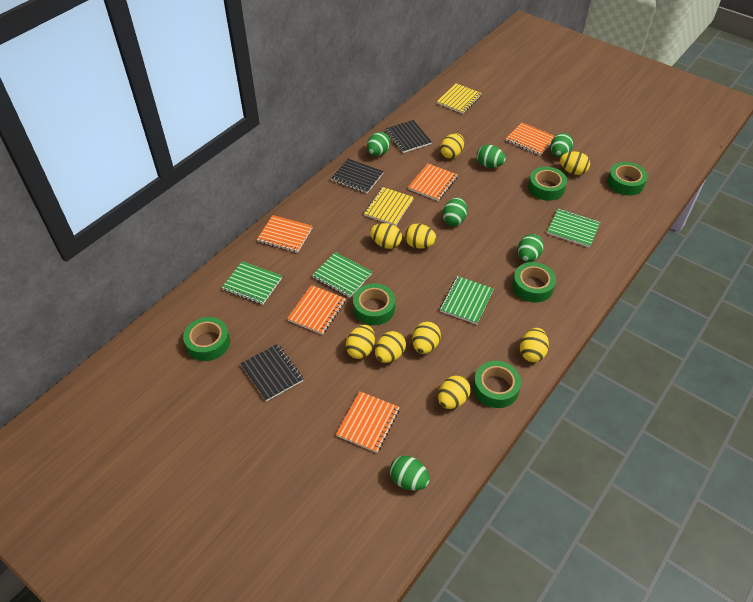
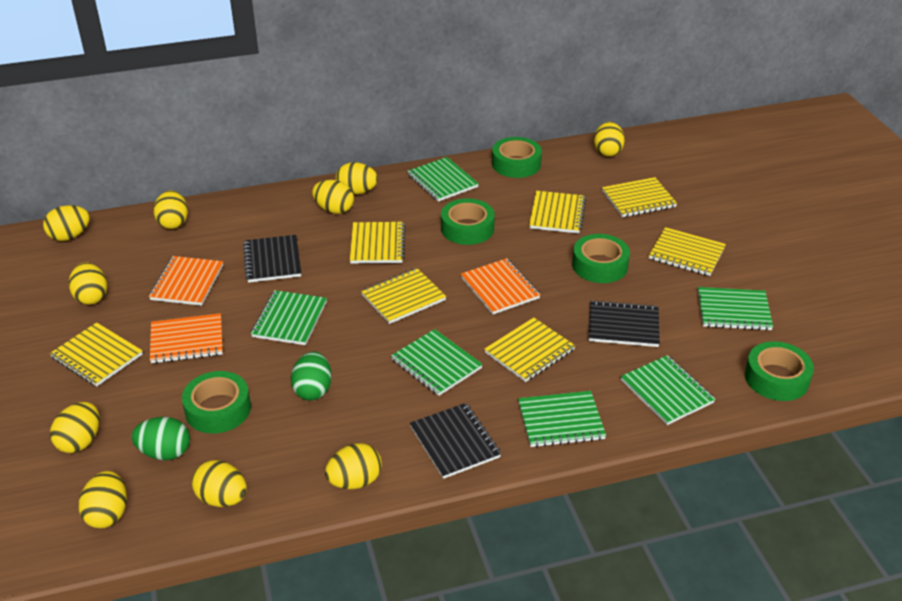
green egg: [367,132,390,156] [390,456,430,491] [443,197,467,226] [477,145,506,168] [518,234,544,262] [550,133,573,157] = 6 -> [131,417,190,460] [291,352,332,401] = 2
green notebook: [222,261,282,305] [312,252,372,298] [440,276,494,324] [547,209,600,248] = 4 -> [251,290,327,345] [391,329,483,396] [407,157,479,202] [518,391,606,447] [621,355,715,425] [698,287,773,331] = 6
green tape: [183,317,230,361] [353,283,395,325] [473,361,521,408] [512,262,556,303] [528,167,567,201] [607,162,648,195] = 6 -> [182,371,251,434] [441,199,495,245] [492,137,542,178] [572,234,630,283] [745,341,814,401] = 5
orange notebook: [257,215,313,253] [287,285,346,335] [336,391,400,453] [408,164,457,201] [506,122,555,155] = 5 -> [149,256,223,306] [150,313,223,363] [461,258,540,314] = 3
yellow egg: [346,325,375,359] [370,223,402,249] [375,331,406,363] [404,224,437,249] [412,321,441,354] [438,375,471,409] [440,133,464,159] [520,328,549,362] [560,151,590,175] = 9 -> [43,205,90,241] [50,402,100,453] [69,262,108,305] [79,471,127,529] [153,190,188,229] [192,460,247,507] [312,180,354,214] [325,443,382,489] [335,162,378,195] [594,122,625,157] = 10
yellow notebook: [363,187,414,226] [437,83,482,114] = 2 -> [50,322,143,386] [350,222,405,264] [361,268,446,324] [484,317,575,382] [529,191,586,233] [602,177,677,217] [649,227,726,276] = 7

